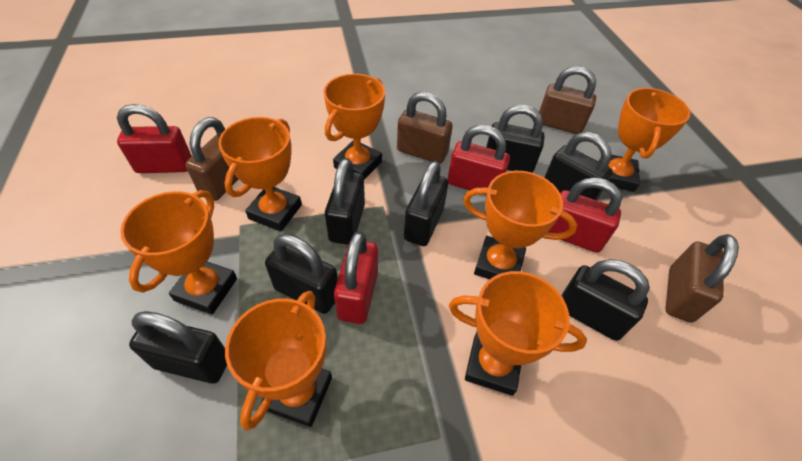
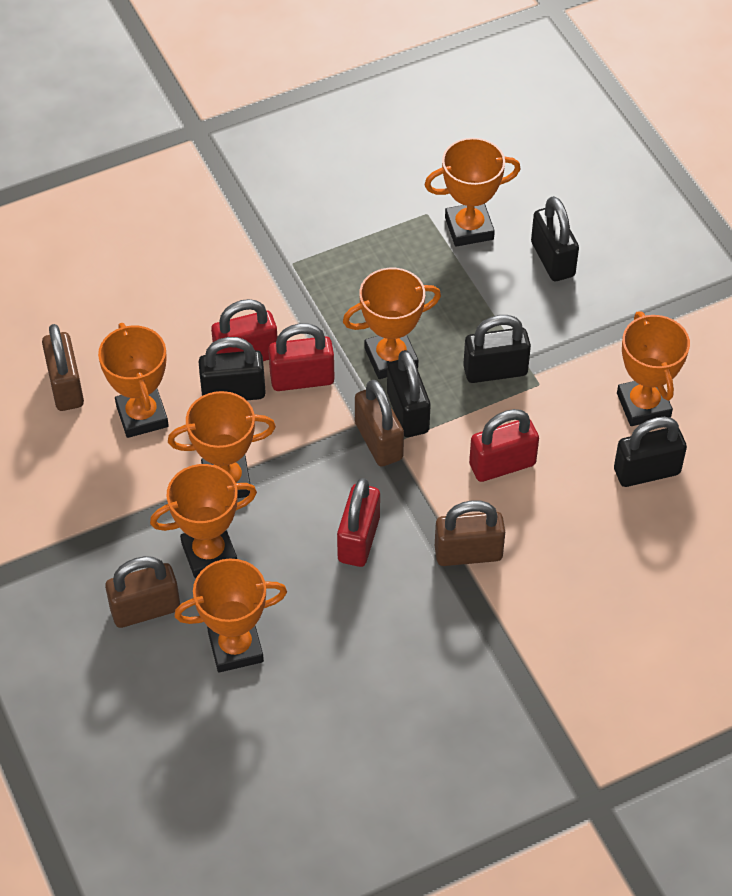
black padlock: [129,311,227,384] [265,234,338,314] [325,158,365,245] [404,161,448,246] [486,105,545,173] [544,132,613,200] [562,259,650,341] = 7 -> [199,337,266,400] [387,350,431,437] [463,315,531,383] [531,196,579,281] [614,417,687,487] = 5

